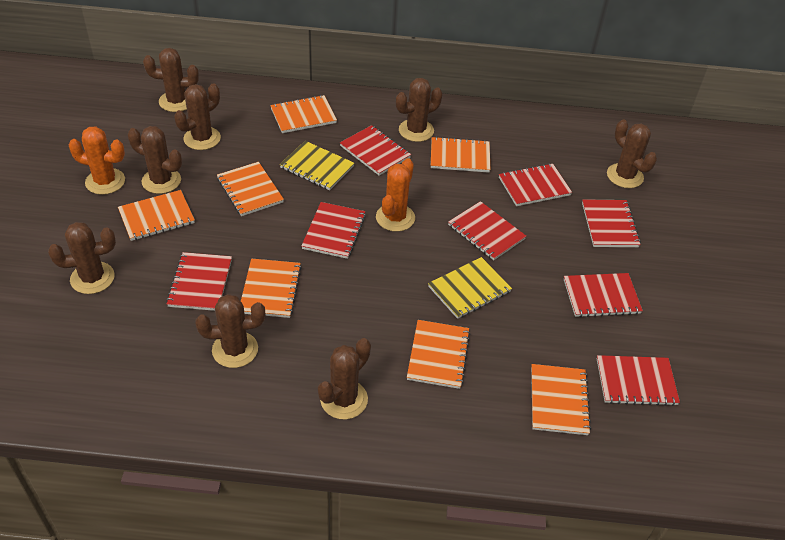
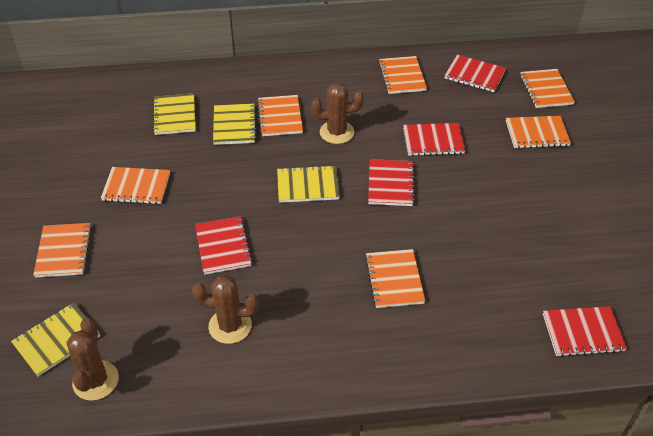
brown cactus: [48,222,116,294] [128,126,182,194] [143,48,199,112] [174,83,221,150] [196,294,265,368] [318,338,371,420] [396,78,442,142] [607,120,657,188] = 8 -> [67,317,119,401] [192,275,259,344] [311,82,364,144] = 3
orange cactus: [69,126,125,195] [376,158,415,232] = 2 -> none = 0
red notebook: [166,252,232,311] [301,202,366,259] [340,125,411,176] [448,201,526,260] [499,163,572,206] [564,273,643,317] [582,199,641,247] [597,355,680,406] = 8 -> [195,216,252,275] [368,159,415,206] [403,123,465,156] [444,55,506,92] [543,306,627,357] = 5
yellow notebook: [280,141,355,190] [428,257,512,319] = 2 -> [11,303,100,376] [153,93,196,135] [213,103,257,145] [277,165,340,203] = 4

